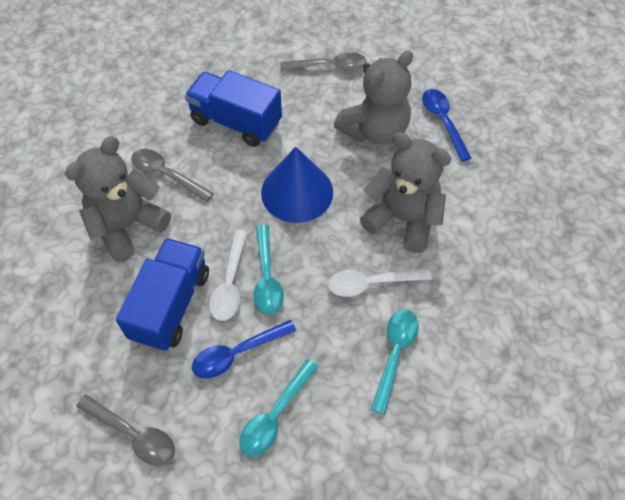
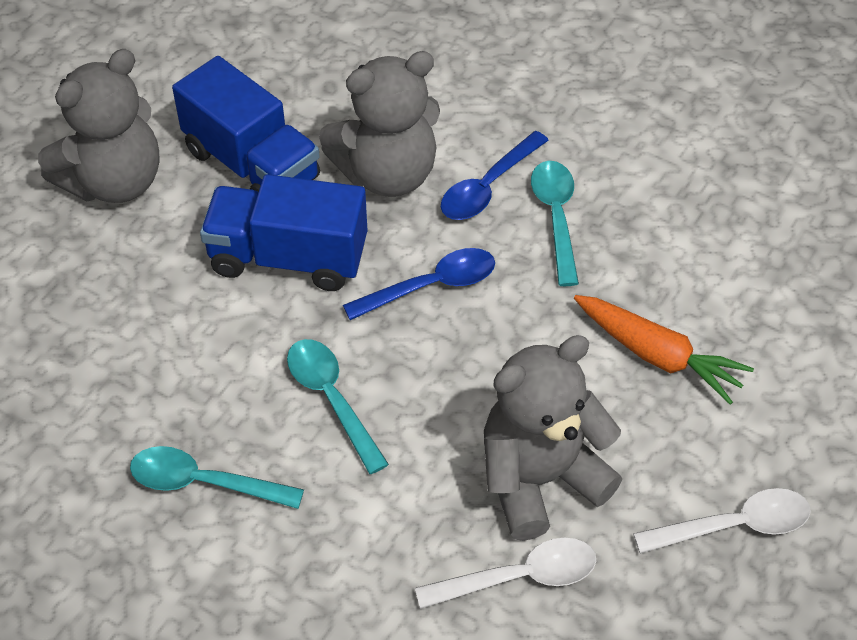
blue cone: [261,147,333,223] = 1 -> none = 0
grey spoon: [76,394,175,466] [131,149,214,202] [280,52,367,71] = 3 -> none = 0
orange carrot: none = 0 -> [574,295,754,405] = 1

